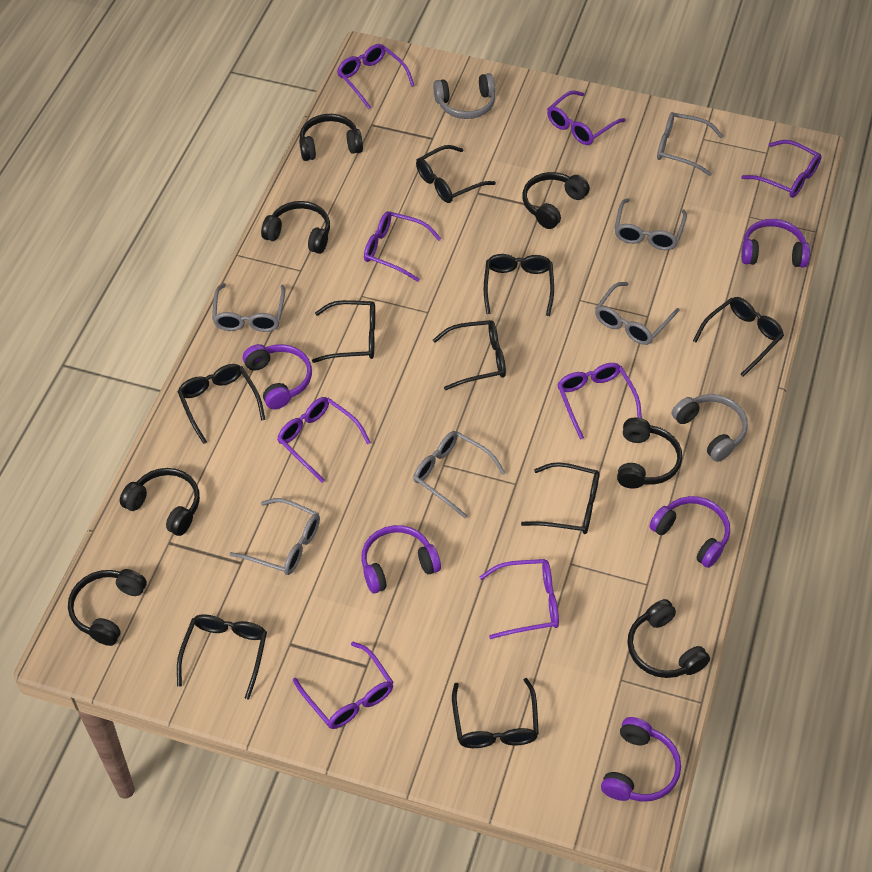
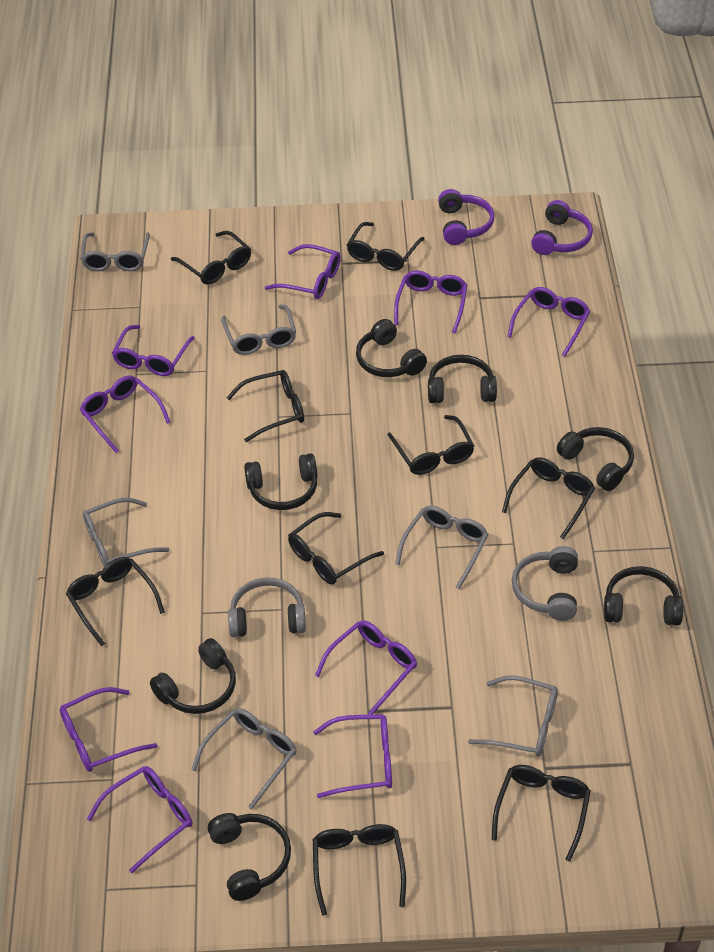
purple glasses: [277,397,371,483] [293,642,394,729] [337,44,415,109] [364,211,441,282] [480,559,559,639] [547,90,626,145] [557,363,642,440] [742,140,822,198] = 8 -> [60,687,157,772] [80,375,170,453] [87,766,192,873] [112,325,195,376] [265,244,341,299] [313,714,392,798] [315,621,417,715] [394,271,467,334] [507,287,590,357] = 9
purple headphones: [243,344,312,410] [361,525,441,593] [601,717,681,802] [649,496,730,568] [741,219,810,268] = 5 -> [438,189,494,245] [531,200,593,255] = 2

